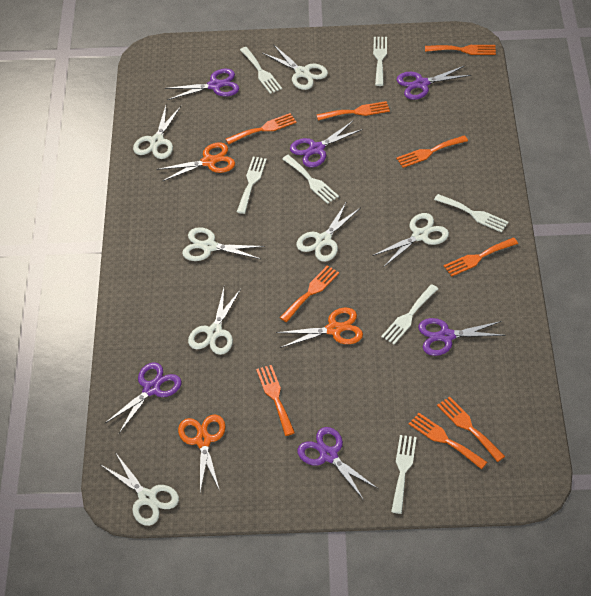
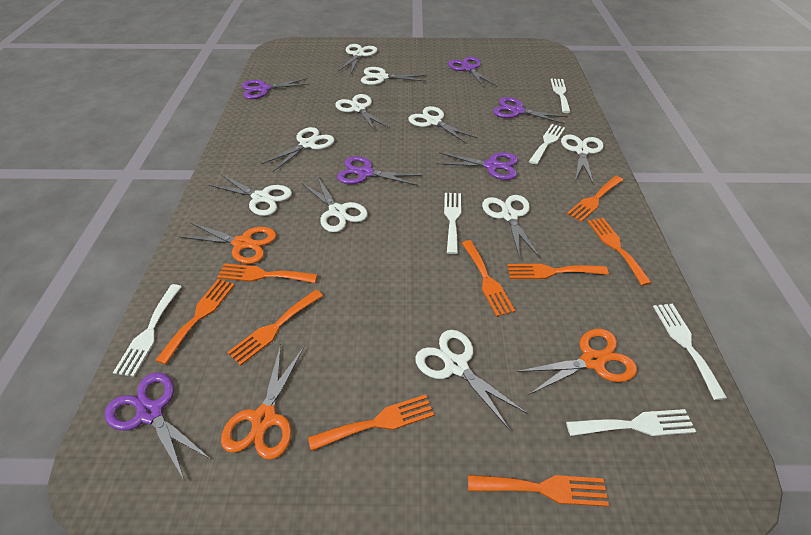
white fork: [237,157,267,214] [240,47,282,94] [282,155,339,204] [373,37,387,86] [381,284,438,344] [391,435,417,514] [434,194,509,233] = 7 -> [113,284,182,377] [444,193,461,254] [529,124,565,165] [551,79,570,113] [566,409,696,436] [653,304,727,400] = 6
white scissors: [101,452,179,526] [133,106,181,159] [182,227,265,261] [188,288,241,355] [262,44,328,90] [296,201,360,262] [372,213,449,267] = 7 -> [209,174,292,216] [261,127,335,172] [301,176,368,233] [335,94,390,132] [338,44,377,74] [361,67,427,85] [408,106,478,144] [415,330,528,430] [482,195,540,259] [561,135,604,184] = 10

